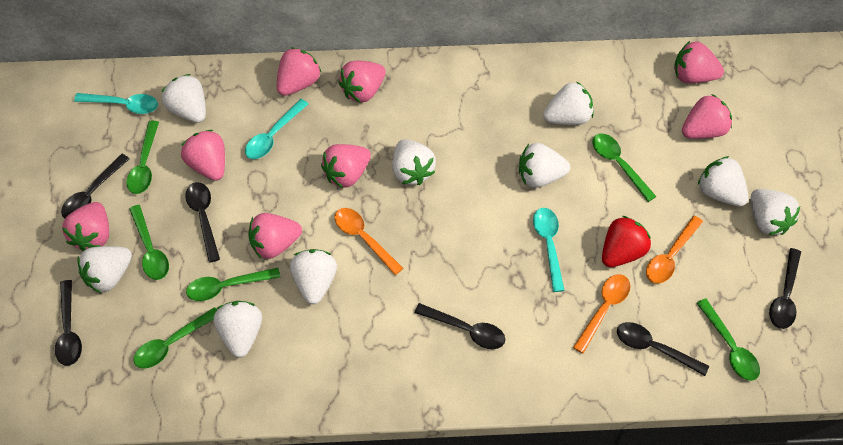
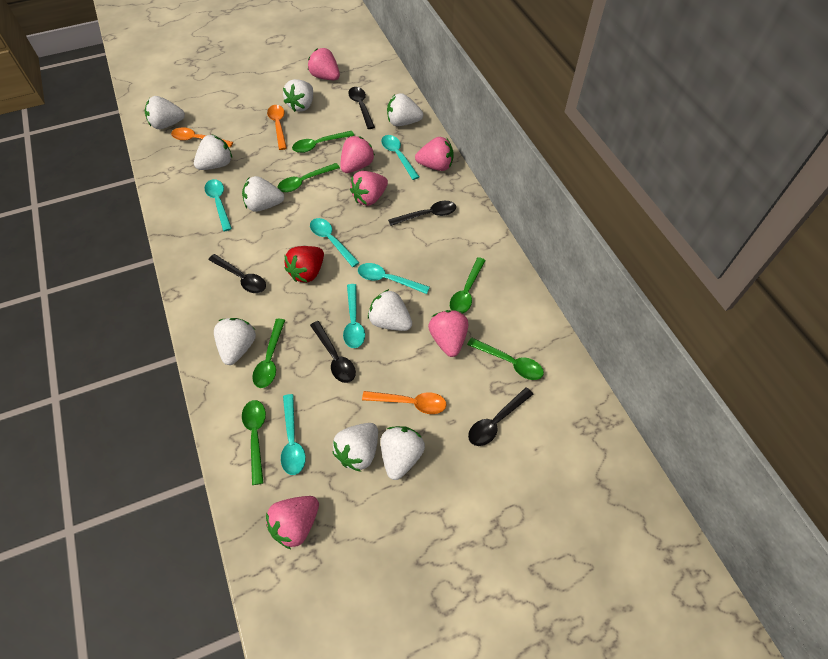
black spoon: [55,280,82,366] [61,154,130,218] [185,182,220,262] [415,303,505,349] [617,322,709,376] [769,248,801,329] = 6 -> [208,254,266,293] [310,321,356,383] [348,87,375,129] [388,201,456,226] [468,387,533,446] = 5
pink strawberry: [62,202,109,251] [181,130,225,181] [248,213,302,259] [277,47,321,96] [321,144,371,188] [339,61,386,103] [674,41,724,83] [682,94,732,139] = 8 -> [266,496,319,549] [308,48,340,80] [340,136,375,173] [350,171,388,206] [415,137,454,171] [428,310,468,357] = 6
turquoise spoon: [74,93,158,114] [245,99,308,159] [533,208,565,292] = 3 -> [204,179,232,231] [281,394,306,475] [310,218,360,267] [343,284,365,348] [358,263,430,294] [381,135,419,180] = 6

